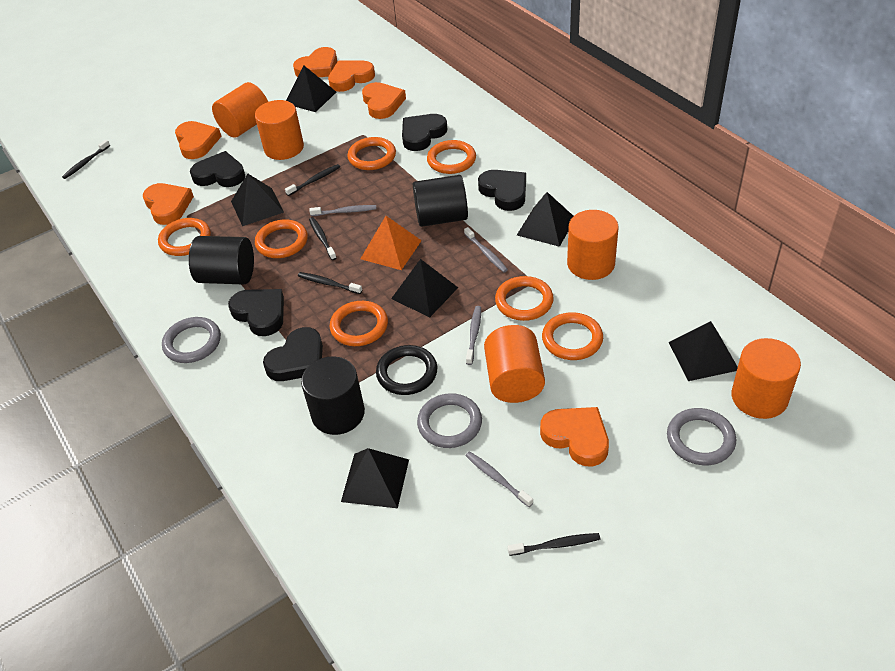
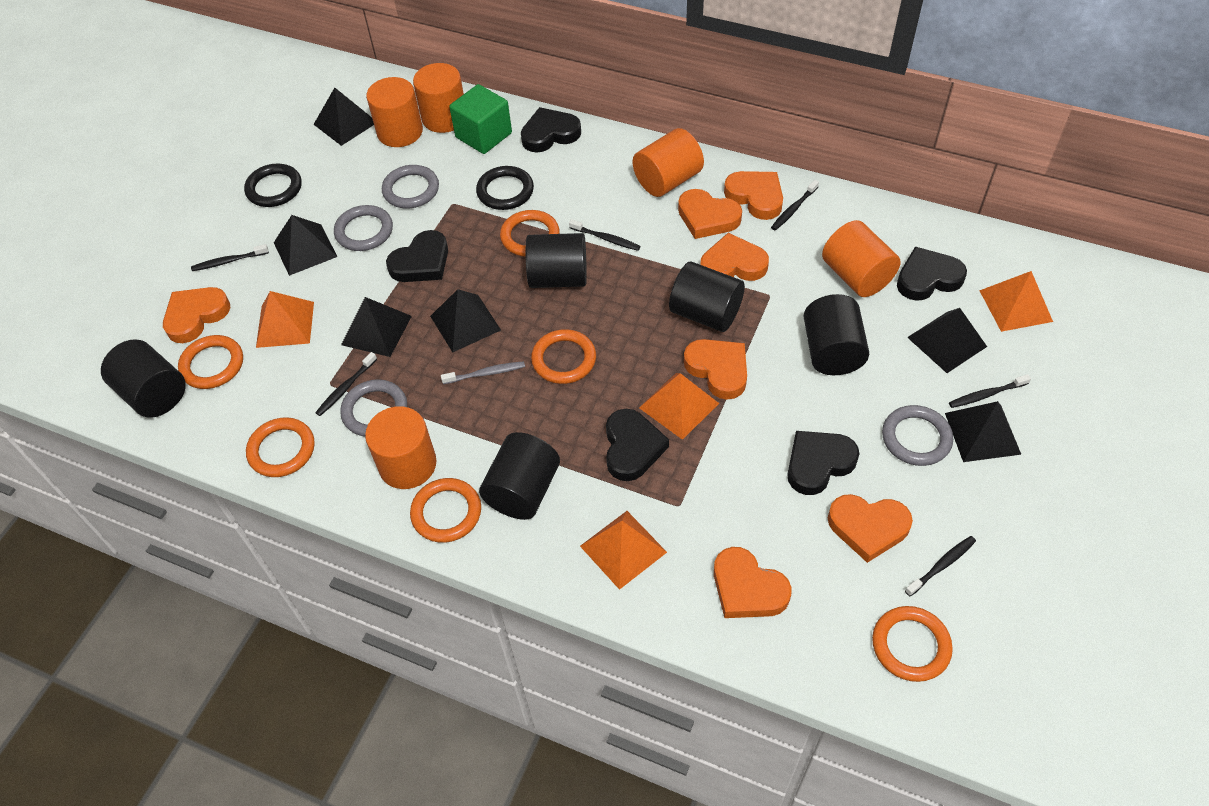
black cylinder: [189,236,254,285] [301,356,365,435] [413,175,468,227] = 3 -> [101,339,186,418] [479,432,560,520] [526,233,587,288] [669,261,745,332] [803,294,869,375] = 5
black ring: [376,345,437,395] = 1 -> [244,164,302,207] [476,166,534,210] = 2
black toothbrush: [62,140,110,179] [285,164,340,196] [298,272,362,294] [309,217,336,260] [508,533,601,556] = 5 -> [191,244,269,271] [315,352,377,416] [569,219,640,251] [771,180,819,231] [905,536,976,596] [949,374,1031,408] = 6
green cube: none = 0 -> [449,84,512,154] = 1
grey ring: [162,317,221,363] [417,393,482,448] [667,408,736,465] = 3 -> [334,205,393,251] [340,379,407,437] [382,165,439,208] [882,405,953,466] = 4
grey toothbrush: [309,205,377,216] [464,227,508,273] [465,451,533,507] [466,306,481,365] = 4 -> [441,361,525,384] = 1
orange heart: [143,183,194,225] [175,121,222,159] [293,47,337,77] [328,60,375,92] [362,82,406,119] [540,407,609,467] = 6 -> [163,287,230,343] [678,189,742,239] [684,339,747,400] [700,233,769,281] [714,547,791,618] [724,171,783,220] [828,494,913,563] = 7
orange pyramid: [360,216,422,270] = 1 -> [256,291,314,348] [580,511,667,590] [639,373,719,440] [979,271,1053,332] = 4
orange ring: [158,218,211,256] [255,219,308,258] [330,301,388,346] [347,137,396,170] [427,140,476,174] [495,276,554,321] [542,312,603,360] = 7 -> [178,335,243,389] [246,417,315,477] [410,478,481,543] [500,210,560,257] [531,329,596,384] [872,606,953,682] = 6

